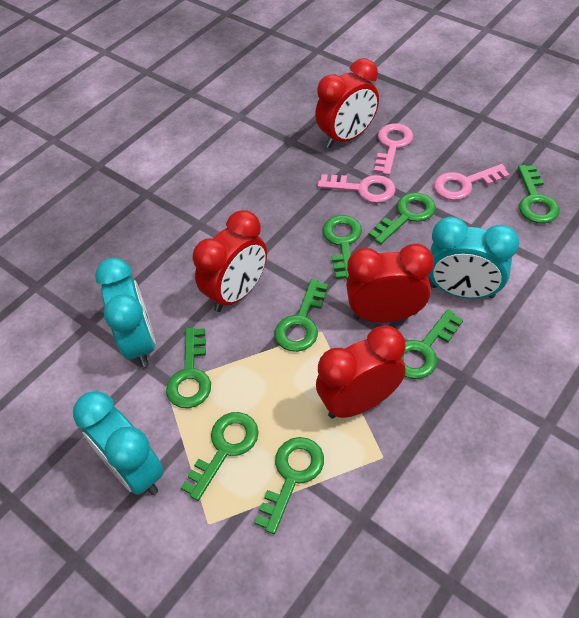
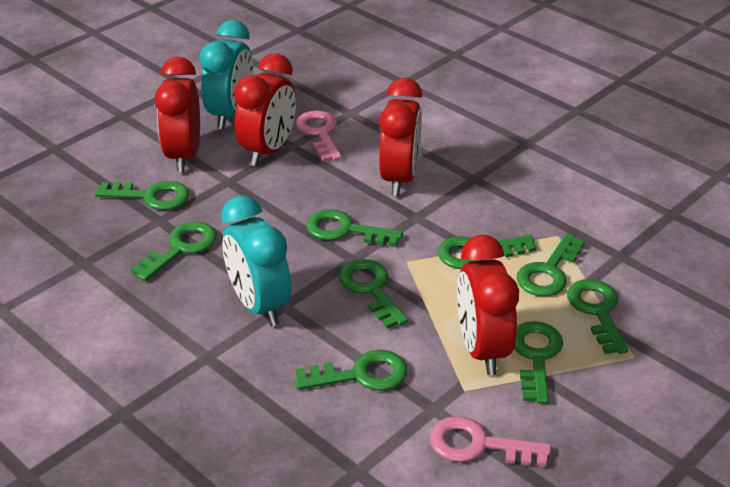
green key: [166,328,211,408] [181,412,259,501] [254,437,324,534] [274,279,328,352] [322,215,362,279] [369,192,436,245] [402,310,463,379] [518,165,560,223] = 8 -> [95,181,189,210] [131,222,217,281] [295,350,408,391] [306,209,403,247] [339,259,408,329] [438,235,537,269] [514,321,563,404] [517,233,585,296] [567,279,629,354] = 9
pink key: [317,174,396,203] [374,124,413,175] [434,164,510,200] = 3 -> [296,110,342,162] [430,416,551,467] = 2
turquoise clock: [73,391,164,495] [95,258,156,367] [429,217,519,299] = 3 -> [200,20,254,129] [221,196,291,327] = 2

